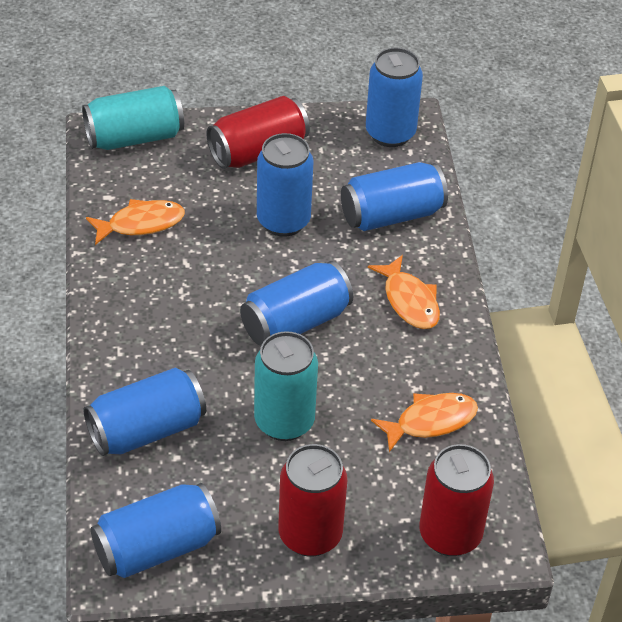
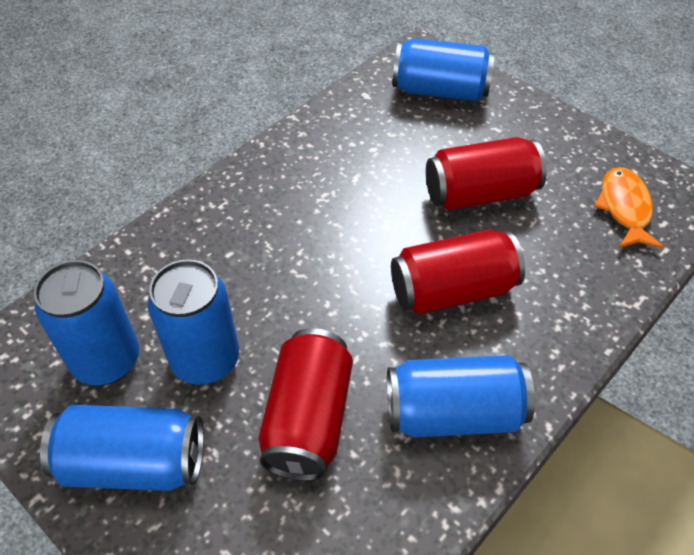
blue can: [83,368,206,456] [91,483,221,578] [240,261,353,346] [257,133,314,237] [341,162,448,231] [366,48,423,147] = 6 -> [34,260,139,385] [40,405,204,491] [148,259,239,385] [387,355,535,437] [393,38,495,101] = 5
orange fish: [86,199,185,245] [368,255,440,329] [371,393,478,452] = 3 -> [594,167,663,249] = 1
turquoise can: [82,86,184,150] [254,331,318,441] = 2 -> none = 0

